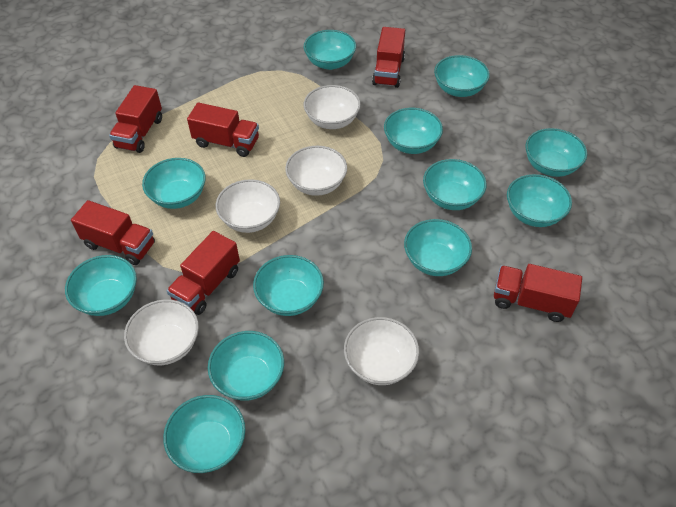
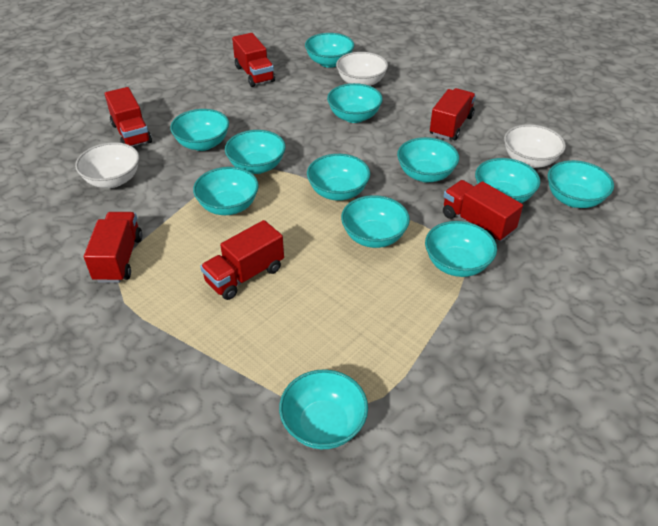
white bowl: [124,299,199,365] [216,179,280,233] [285,146,347,196] [304,85,361,129] [344,317,419,385] = 5 -> [75,142,139,188] [336,52,388,86] [504,124,566,168] = 3

